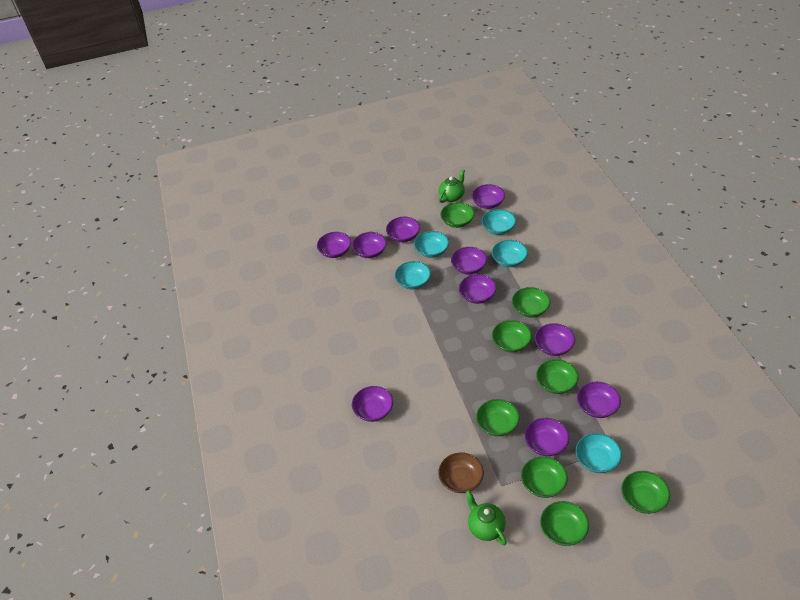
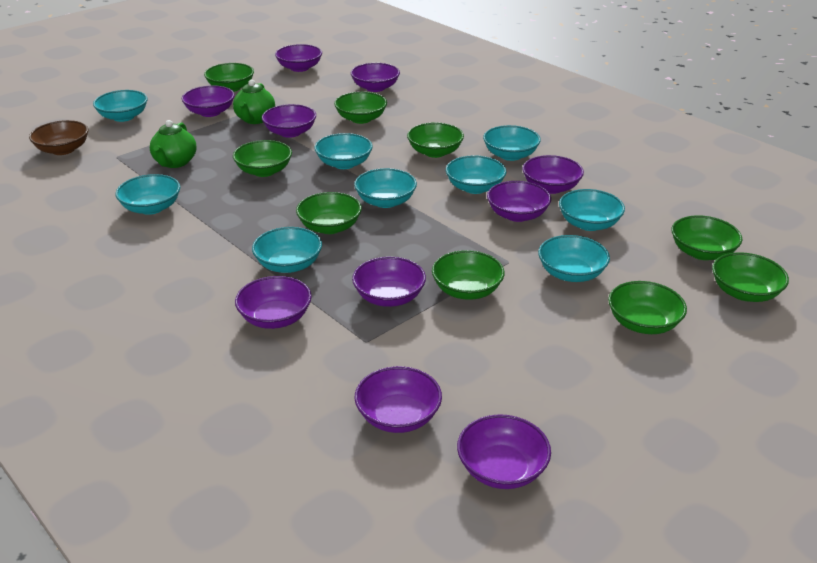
green bowl: [440,202,475,228] [476,399,520,436] [492,320,532,352] [512,287,550,318] [521,456,568,498] [536,359,579,394] [540,501,589,546] [621,471,670,514] = 8 -> [204,63,254,92] [233,140,292,177] [296,192,362,234] [334,92,387,124] [407,123,464,158] [432,250,505,300] [608,281,687,334] [672,215,742,260] [712,252,789,302] = 9
turquoise bowl: [395,261,431,289] [414,231,449,258] [481,209,516,235] [492,240,528,267] [576,433,622,473] = 5 -> [93,90,148,122] [115,174,180,215] [252,227,322,273] [314,133,373,169] [354,168,417,208] [446,155,507,194] [483,125,541,161] [538,235,610,282] [559,189,625,231] = 9

